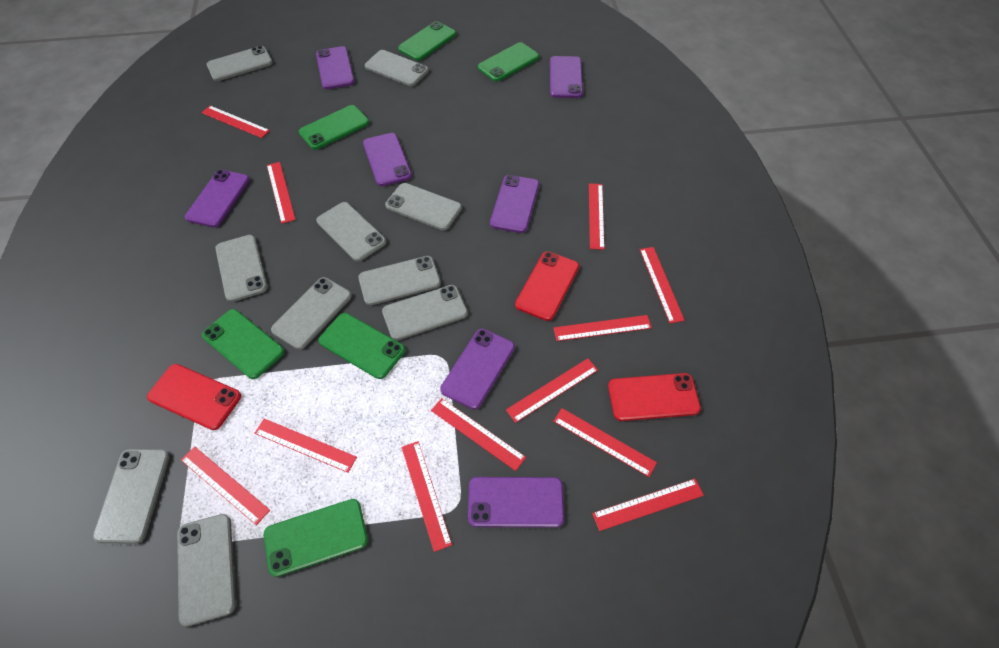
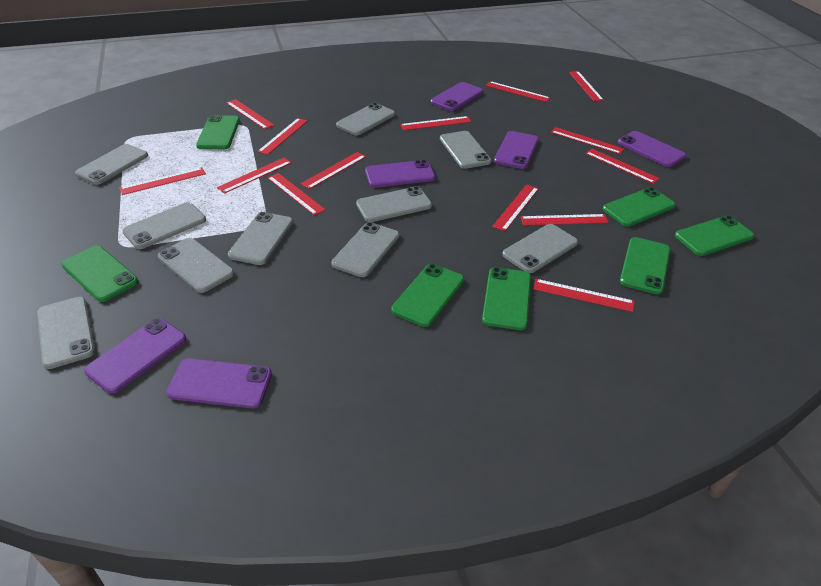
green phone: [202,309,284,379] [264,499,368,577] [299,105,369,150] [318,313,405,379] [398,21,456,61] [478,42,539,82] = 6 -> [61,245,138,302] [196,115,240,149] [391,264,464,327] [482,267,531,330] [603,187,676,227] [620,237,670,294] [675,215,754,256] = 7
purple phone: [185,170,250,228] [316,46,355,89] [363,133,412,186] [440,329,515,410] [468,477,564,528] [490,175,539,233] [550,56,583,98] = 7 -> [84,318,186,394] [166,358,272,408] [365,160,435,188] [431,82,483,111] [494,131,539,169] [618,131,686,167] = 6
red phone: [147,364,241,430] [515,251,579,321] [608,373,701,421] = 3 -> none = 0
red ruler: [181,446,270,525] [202,106,270,138] [254,419,357,473] [267,162,296,224] [401,441,452,552] [431,398,526,471] [506,358,598,423] [553,408,657,477] [554,315,652,341] [589,184,605,250] [592,479,704,531] [640,247,685,323] = 12 -> [120,167,206,195] [217,158,292,194] [226,99,275,129] [257,118,308,155] [268,173,326,215] [301,152,366,189] [400,116,472,130] [486,81,550,102] [492,184,539,231] [521,214,609,226] [533,279,634,312] [551,127,624,154] [569,71,604,101] [585,149,660,184] = 14

